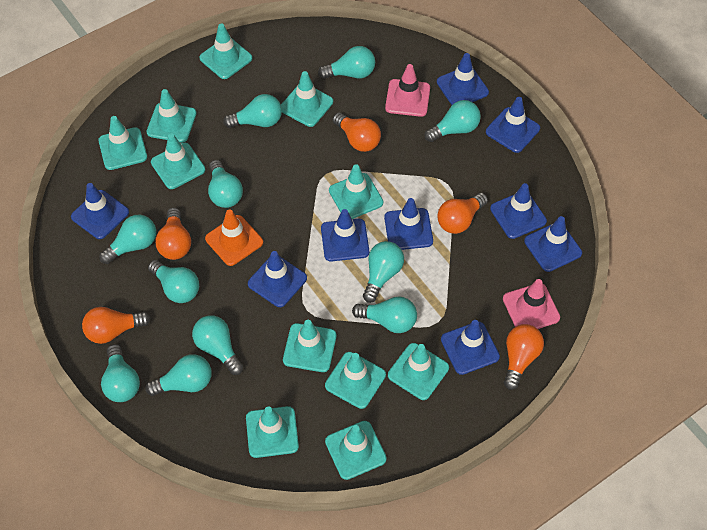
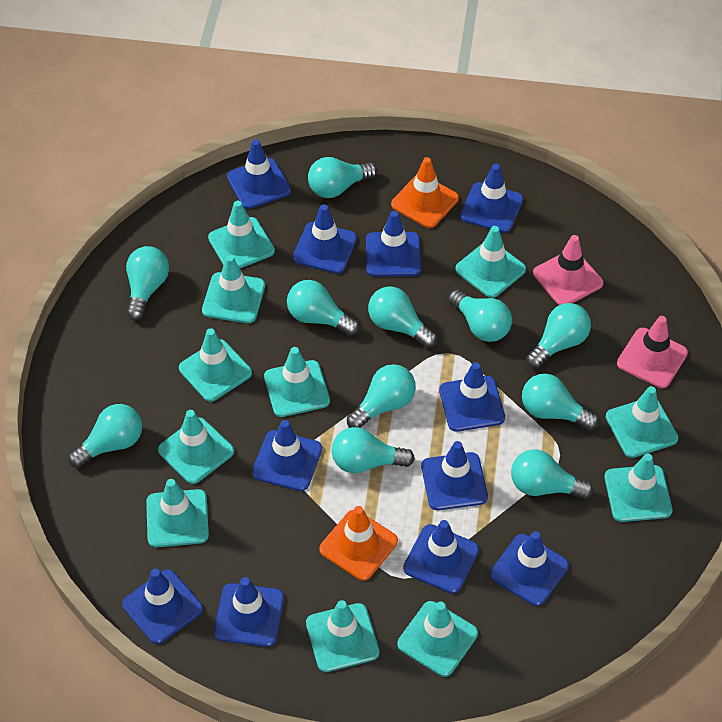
blue traffic cone: [71,183,129,239] [248,251,307,307] [321,209,369,262] [384,198,433,250] [437,53,489,105] [441,320,500,375] [486,97,540,153] [490,183,547,239] [524,216,582,272] = 9 -> [122,569,203,644] [214,577,284,647] [227,139,291,209] [252,420,322,491] [293,204,357,274] [366,211,421,277] [403,520,479,594] [421,441,488,510] [439,362,505,432] [460,164,523,233] [490,531,569,606] = 11
orange light bulb: [82,307,150,344] [155,208,191,260] [332,113,381,152] [437,193,488,234] [504,324,544,390] = 5 -> none = 0
orange traffic cone: [205,209,263,266] = 1 -> [320,506,398,581] [391,157,459,228] = 2

